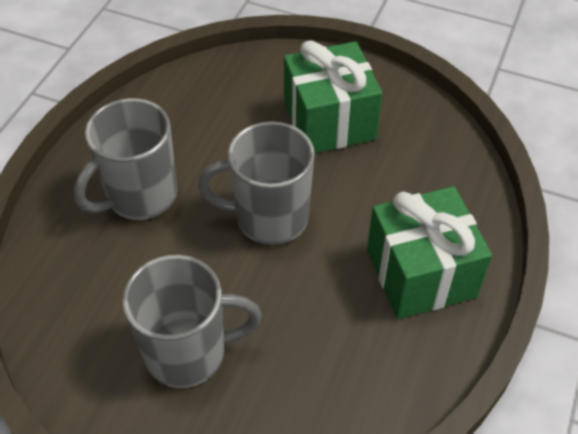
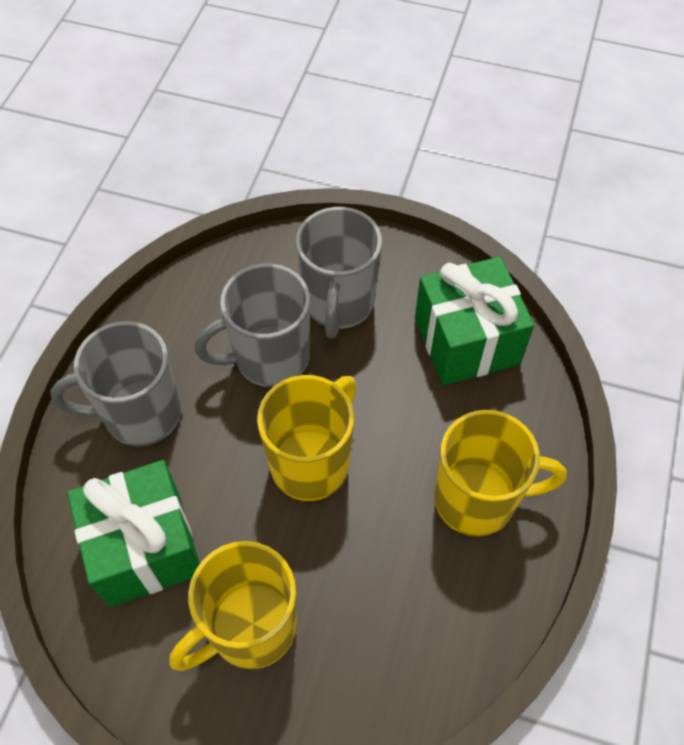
yellow mug: none = 0 -> [170,541,297,671] [257,375,357,501] [434,410,567,537] = 3

